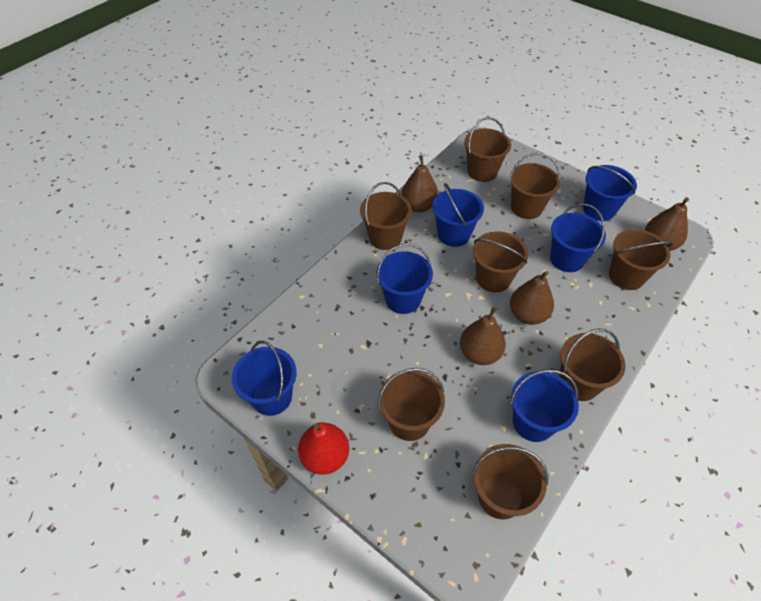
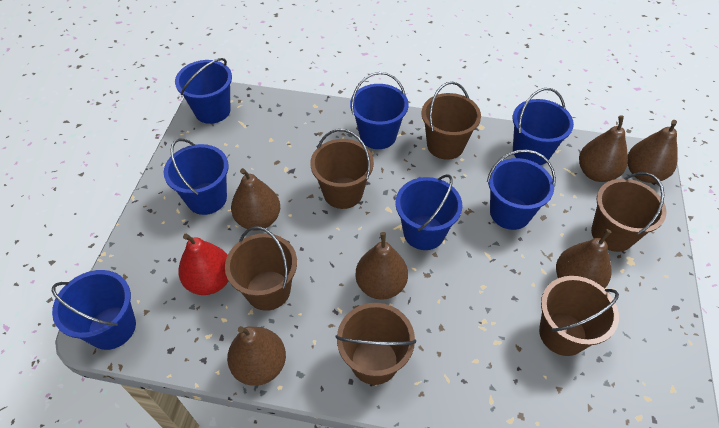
blue bucket: [232,341,297,416] [376,243,433,314] [432,183,484,247] [510,369,579,442] [550,204,606,272] [583,165,637,221] = 6 -> [52,270,136,350] [164,139,229,215] [175,58,232,124] [350,72,409,149] [395,174,462,250] [487,149,556,230] [512,88,574,165] = 7
brown bucket: [360,182,412,250] [378,368,445,441] [464,117,511,182] [472,444,548,519] [473,231,528,292] [509,153,560,219] [559,329,626,401] [609,229,673,290] = 8 -> [225,226,297,311] [310,129,374,209] [336,303,416,385] [422,82,481,160] [539,276,619,356] [591,172,667,252] = 6
brown pear: [402,155,438,212] [460,307,506,365] [510,271,554,325] [645,197,689,251] = 4 -> [227,326,286,386] [231,168,280,230] [355,232,408,300] [556,229,612,289] [579,116,628,182] [628,120,678,183] = 6

